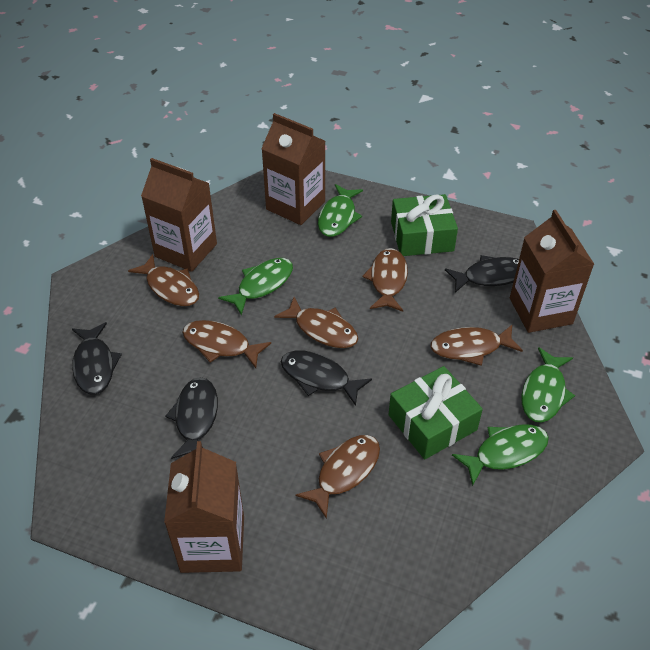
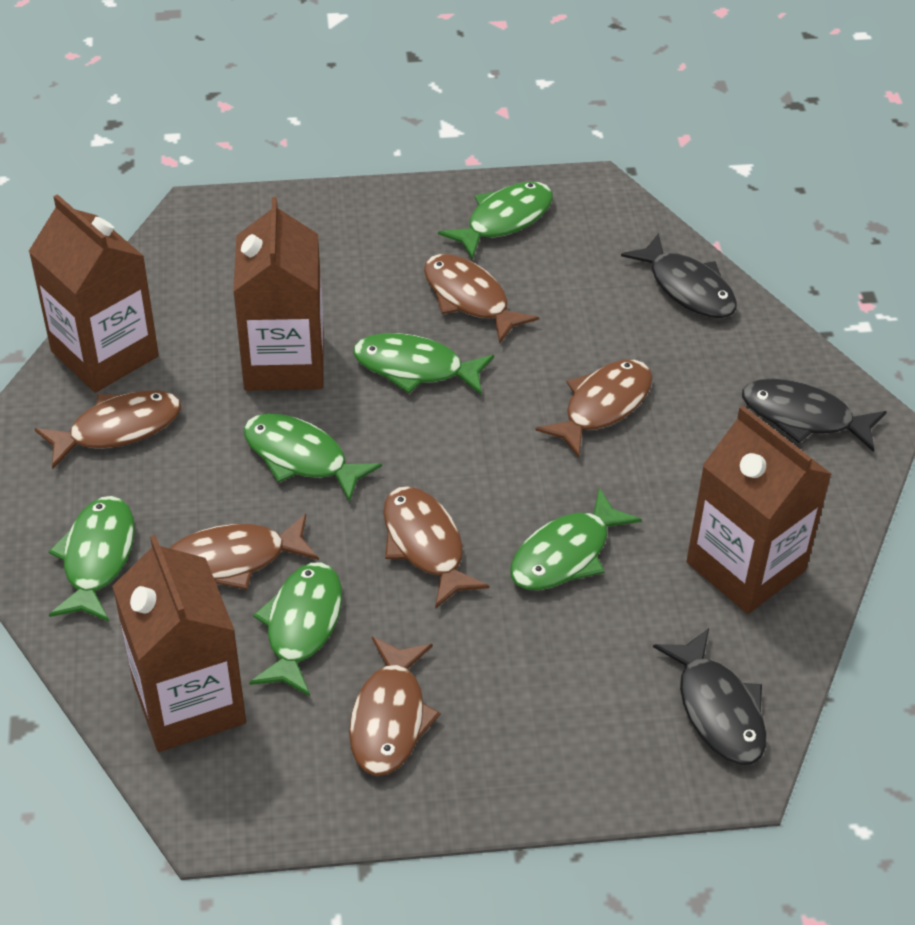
black fish: [72,322,122,394] [165,377,218,459] [281,351,372,406] [445,255,519,293] = 4 -> [621,233,737,318] [653,628,767,765] [742,379,887,452] = 3
green fish: [218,258,293,316] [318,184,363,237] [452,424,549,486] [521,347,575,423] = 4 -> [48,496,135,622] [243,413,382,503] [249,562,342,696] [353,333,494,395] [438,182,553,260] [510,488,642,590] = 6
green gift: [388,366,483,459] [391,194,458,256] = 2 -> none = 0

